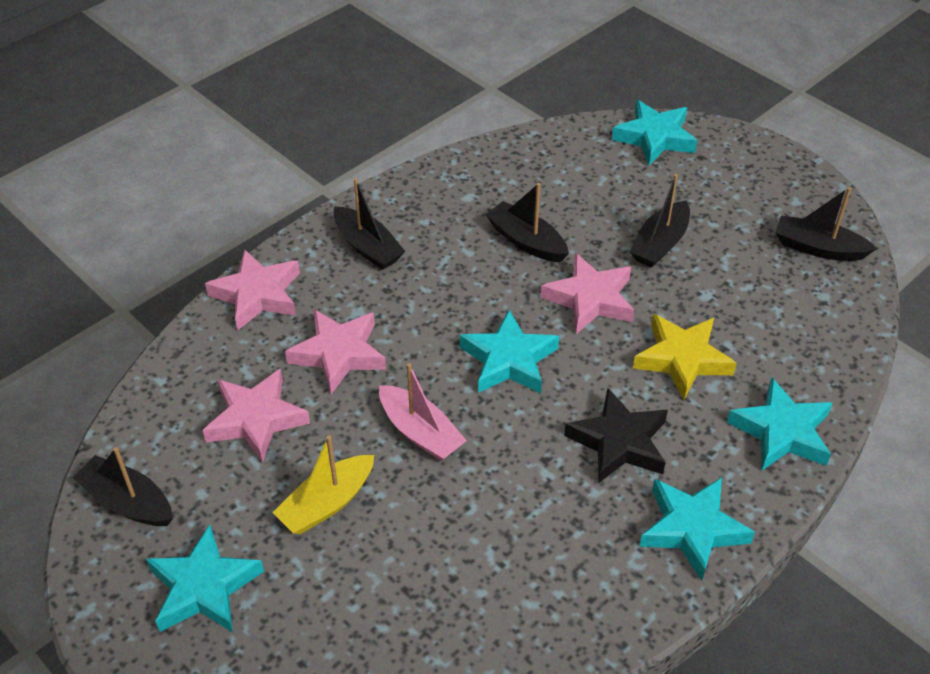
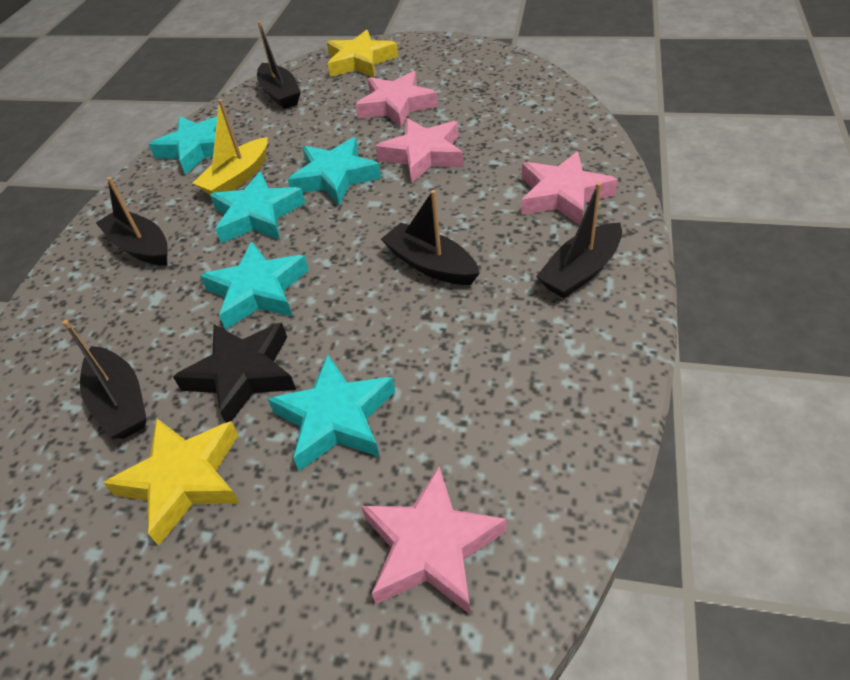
pink boat: [379,363,467,461] = 1 -> none = 0
yellow star: [633,314,737,400] = 1 -> [103,418,240,546] [327,30,398,78] = 2

